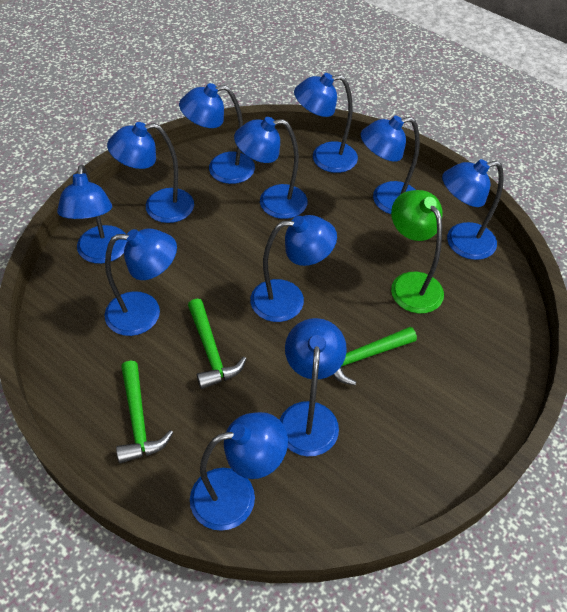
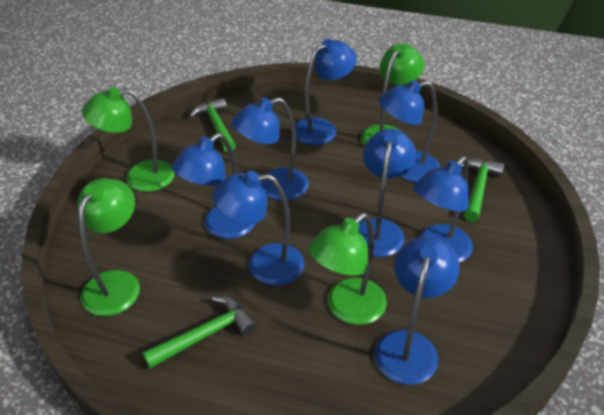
blue lamp: [57,165,127,264] [105,228,177,336] [107,122,194,223] [179,83,255,184] [190,412,288,531] [234,117,308,219] [250,215,337,322] [280,318,347,456] [294,73,358,173] [361,116,420,214] [442,159,504,260] = 11 -> [172,133,256,239] [212,171,305,286] [231,97,309,201] [295,39,357,145] [358,129,416,257] [374,236,460,385] [379,80,441,182] [414,156,473,262] = 8
green lamp: [391,190,444,314] = 1 -> [77,178,140,316] [82,87,175,192] [308,213,387,325] [361,44,424,145] = 4

